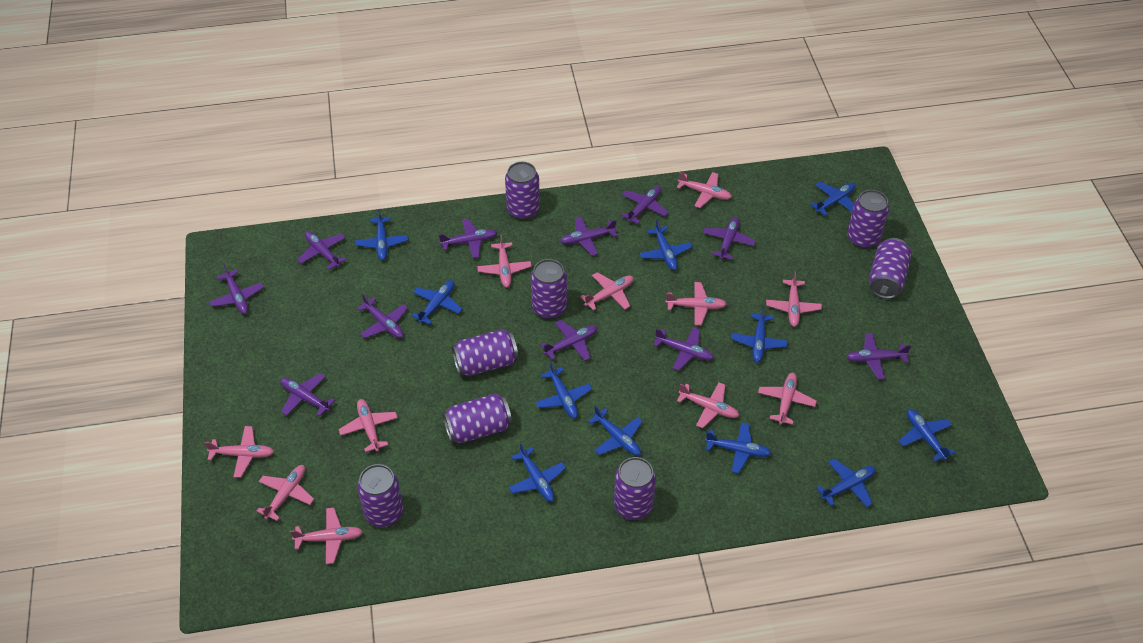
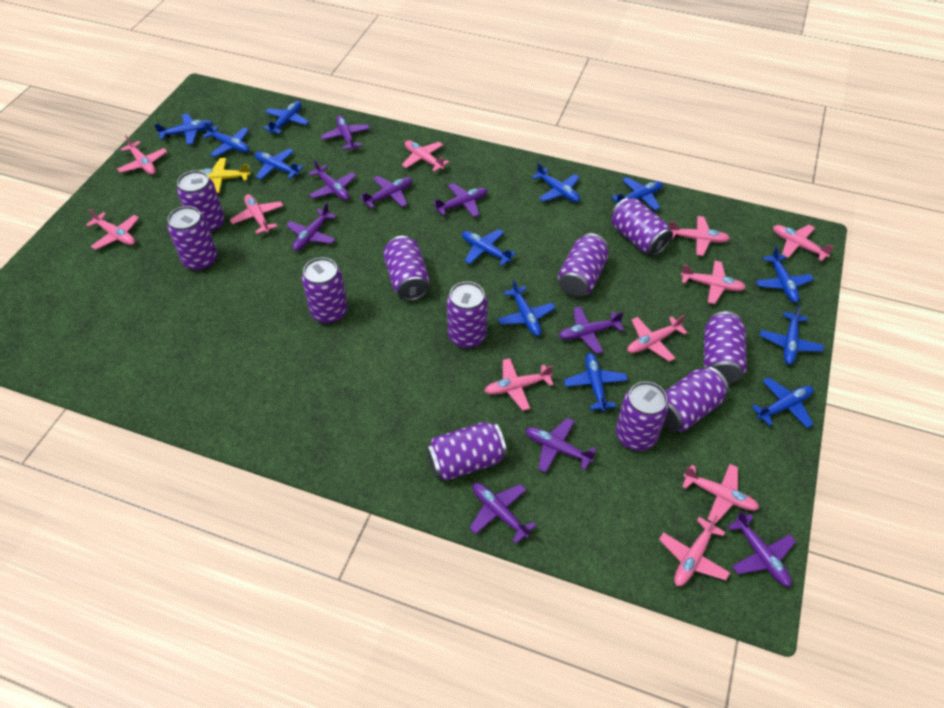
blue plane: [355,209,408,261] [411,280,462,325] [509,443,566,502] [536,362,592,419] [588,406,643,456] [640,219,692,270] [705,422,772,473] [731,306,788,363] [810,182,855,216] [816,459,876,507] [899,409,955,462] = 11 -> [154,114,213,145] [202,122,250,157] [255,148,303,180] [263,101,309,134] [462,229,516,266] [498,279,555,336] [532,162,580,202] [564,353,628,412] [611,177,663,211] [752,377,814,428] [756,246,814,303] [760,305,824,365] = 12
purple can: [357,464,403,527] [442,393,512,443] [452,329,518,376] [505,162,540,220] [531,259,567,319] [614,457,656,520] [847,190,889,248] [869,238,912,299] = 8 -> [167,206,218,271] [177,170,225,234] [302,257,348,324] [383,236,430,301] [426,422,507,481] [447,282,488,349] [558,233,609,297] [611,198,673,256] [616,381,669,451] [663,366,729,432] [704,311,747,384] = 11
purple plane: [209,264,264,314] [281,373,335,417] [297,231,347,270] [357,294,408,338] [439,219,497,258] [540,320,597,361] [560,216,617,256] [621,186,669,224] [653,327,714,371] [703,217,756,260] [846,333,911,379] = 11 -> [286,202,336,251] [308,159,356,200] [321,115,370,150] [360,176,412,208] [433,183,487,217] [470,483,536,544] [525,418,596,473] [559,306,624,354] [728,511,796,587] = 9
yellow plane: none = 0 -> [199,158,250,193] = 1

